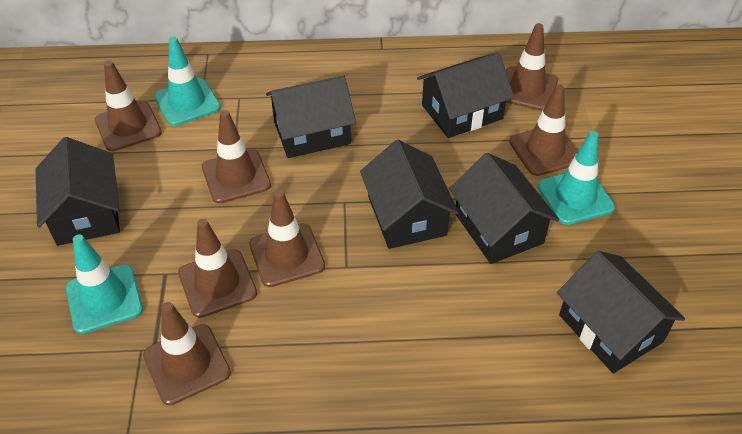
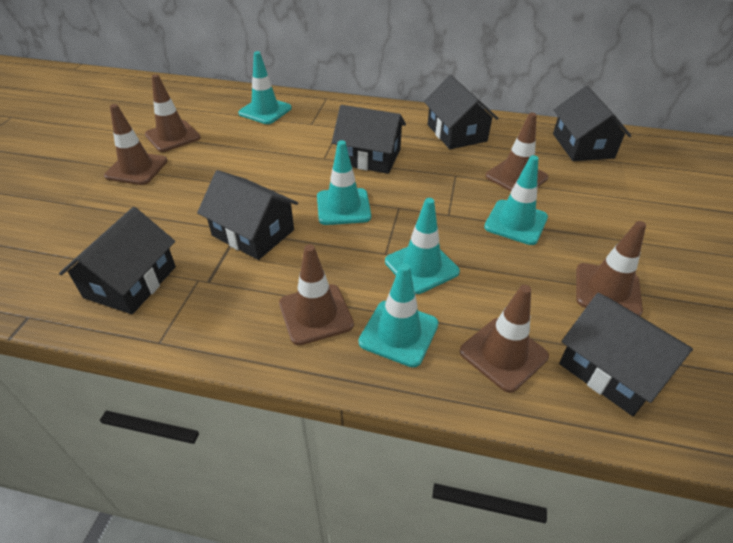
brown traffic cone: [95,60,162,151] [143,302,231,405] [178,219,257,318] [202,110,271,203] [249,190,325,287] [506,23,558,111] [509,84,578,176] = 7 -> [104,104,168,185] [145,74,201,152] [279,244,354,345] [460,285,549,393] [485,113,548,192] [576,221,646,316] = 6
turquoise traffic cone: [66,234,143,334] [154,37,221,126] [538,131,615,225] = 3 -> [238,51,292,124] [317,140,371,225] [359,263,439,367] [385,198,460,294] [484,155,548,245] = 5

